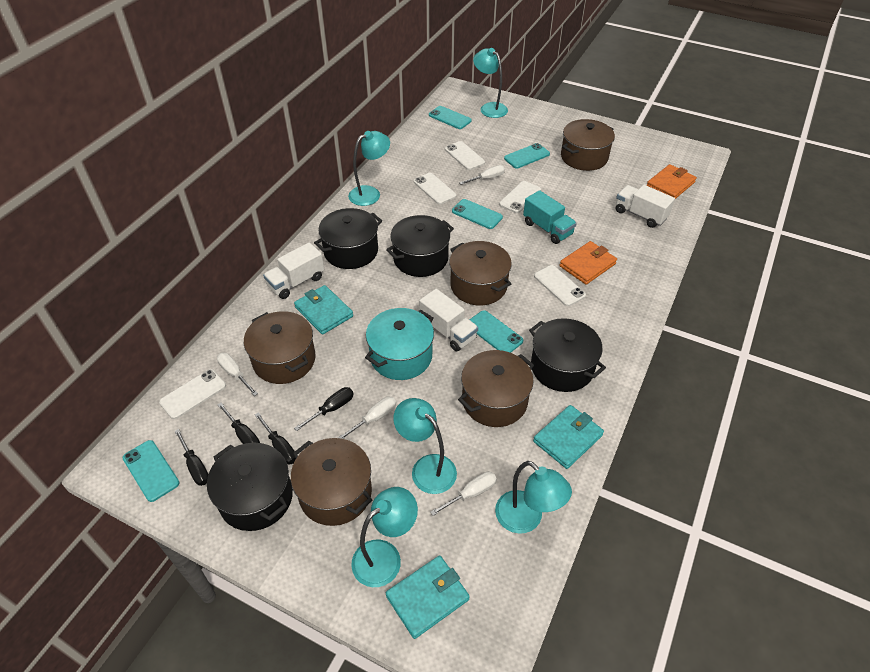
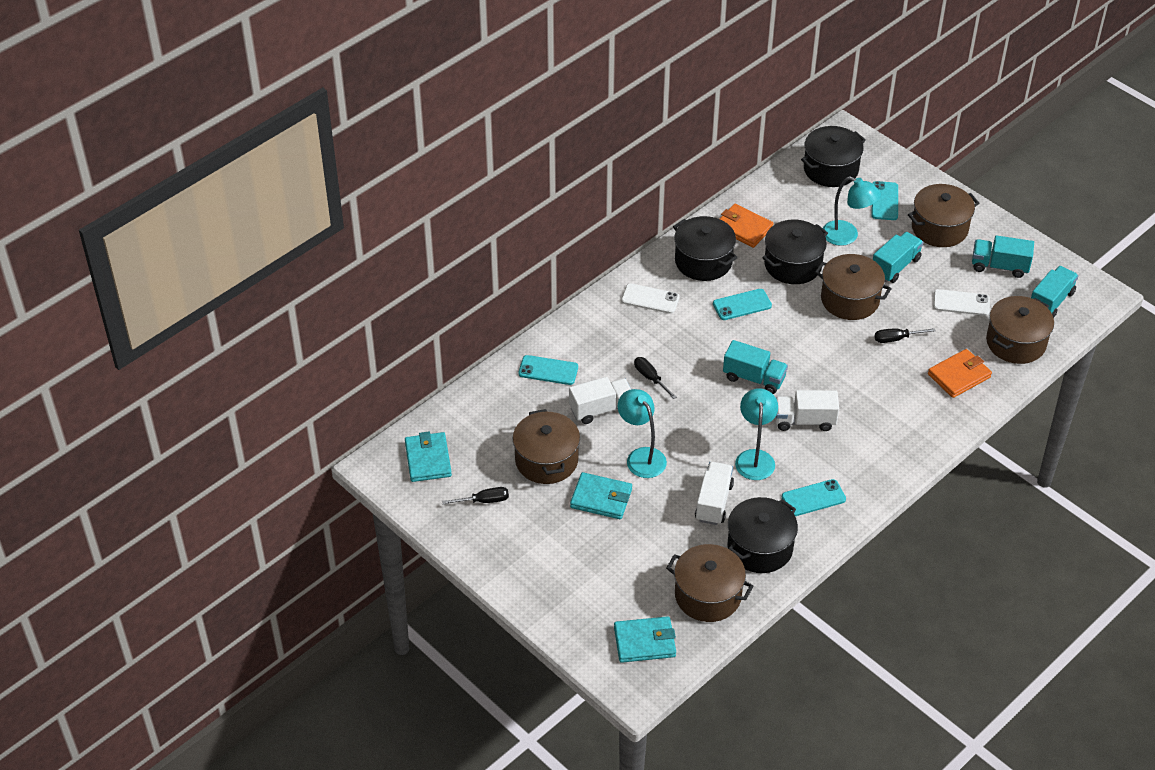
black screwdriver: [175,429,208,486] [217,403,260,444] [255,412,296,465] [294,387,354,431] = 4 -> [442,487,509,504] [634,357,677,399] [875,328,936,343] = 3
turquoise lamp: [348,131,390,206] [351,487,418,587] [393,398,457,494] [473,48,508,118] [495,461,572,534] = 5 -> [618,389,667,478] [735,388,778,480] [823,176,881,246] = 3
turquoise phone: [123,440,180,502] [429,106,472,129] [452,199,503,229] [470,310,523,353] [504,143,550,168] = 5 -> [518,355,578,385] [713,289,772,320] [782,479,846,516] [871,181,898,220] = 4
turquoise pot: [365,308,434,380] = 1 -> none = 0
turquoise truck: [523,190,577,244] = 1 -> [723,340,788,394] [873,232,923,283] [972,235,1034,278] [1031,266,1079,318] = 4
white phone: [159,369,226,419] [414,173,456,204] [445,141,485,170] [499,181,541,213] [534,265,586,306] = 5 -> [621,283,680,314] [933,289,990,316] = 2
white screwdriver: [217,353,258,396] [338,397,396,439] [430,472,497,516] [459,165,505,185] = 4 -> none = 0

